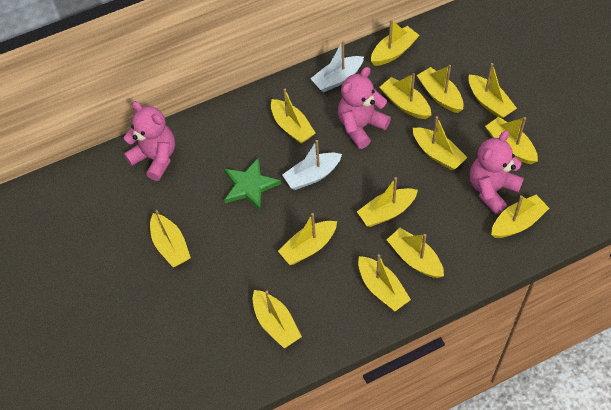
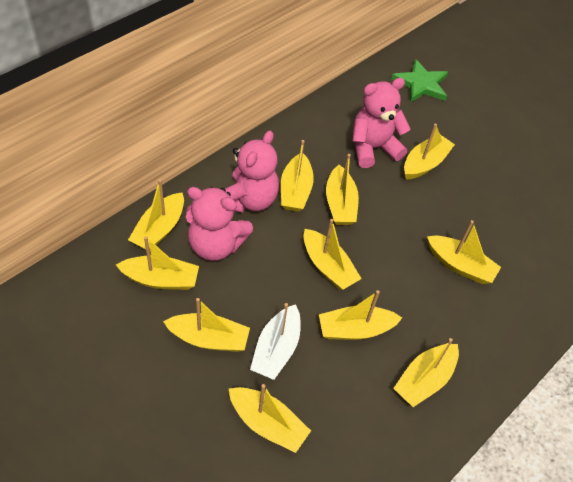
white boat: [282,140,342,190] [310,40,364,92] = 2 -> [250,303,301,380] = 1
yellow boat: [150,210,191,267] [253,290,302,349] [271,89,315,144] [278,213,337,265] [357,177,418,227] [358,254,411,311] [371,19,420,66] [379,73,431,119] [387,228,444,278] [413,116,467,170] [417,65,464,113] [468,63,517,118] [485,117,538,164] [491,195,549,238] = 14 -> [116,236,199,290] [128,179,184,250] [163,298,250,352] [229,384,311,453] [281,140,314,212] [303,219,362,290] [319,290,402,340] [326,154,359,225] [393,338,459,407] [404,124,455,180] [427,220,501,284] = 11

